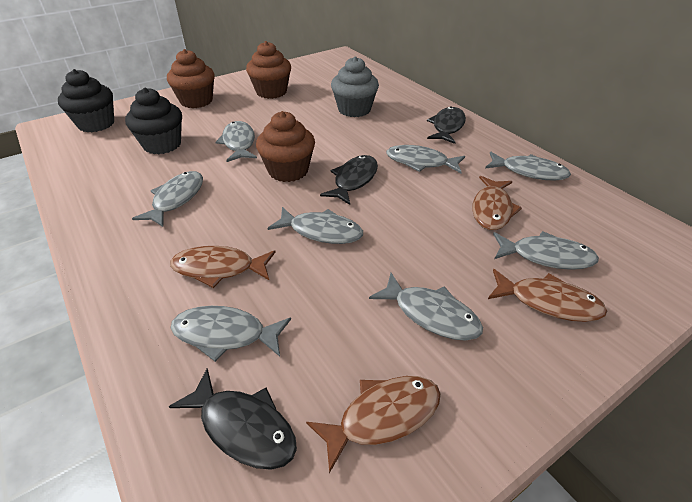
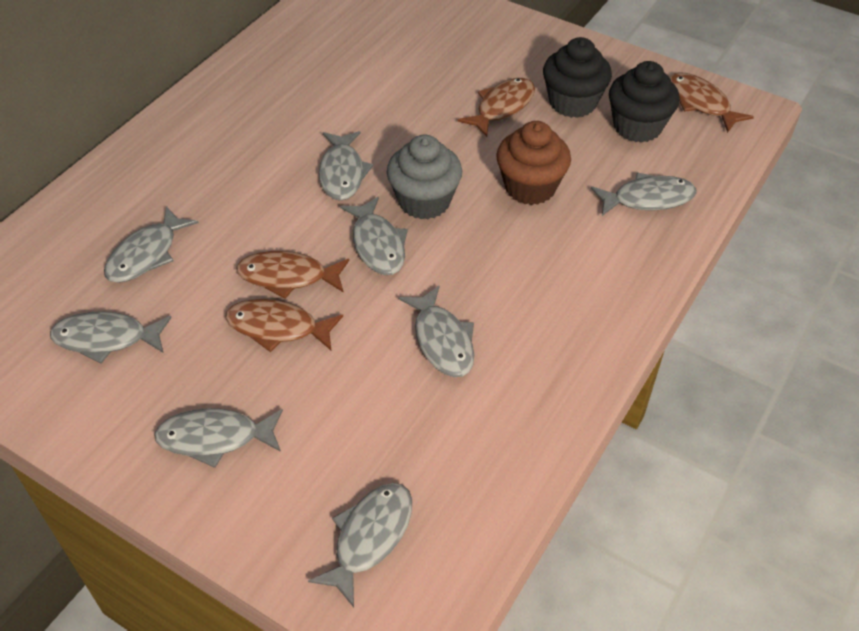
black fish: [169,368,297,470] [320,155,378,205] [427,107,466,144] = 3 -> none = 0
brown cupcake: [167,49,215,108] [246,41,291,99] [256,111,315,182] = 3 -> [496,121,571,205] = 1

